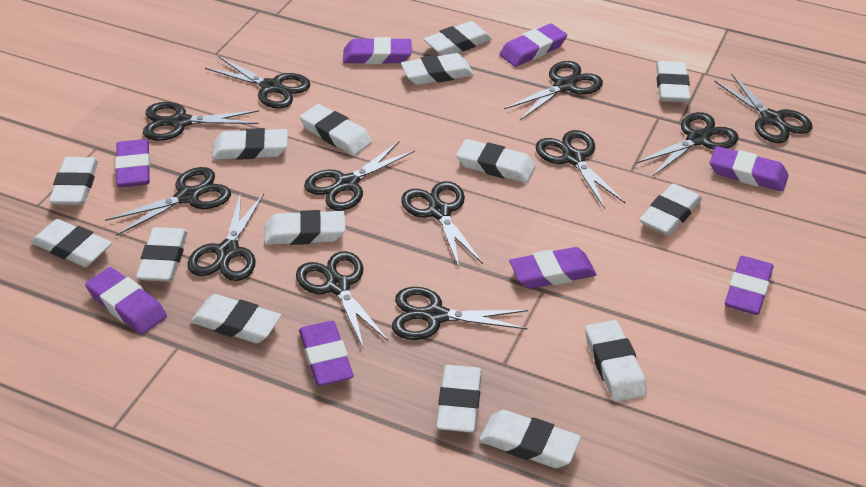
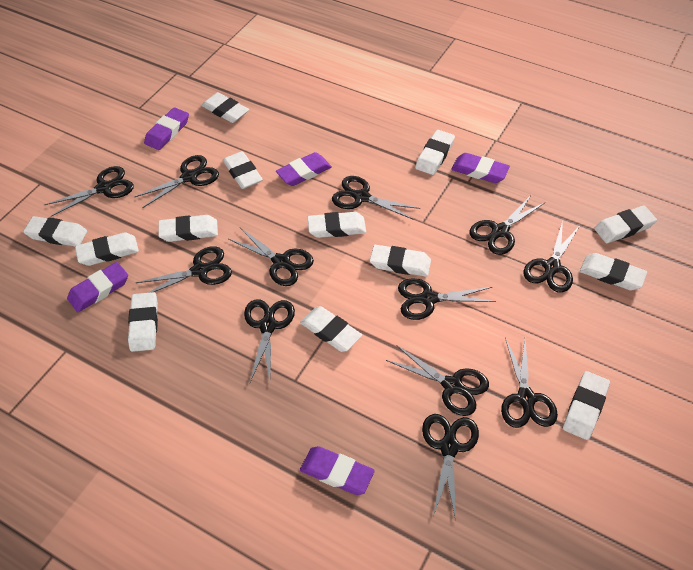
purple eraser: [85,267,167,334] [115,139,150,187] [299,321,354,386] [343,37,412,64] [500,23,567,67] [509,247,596,289] [710,146,789,192] [725,256,774,315] = 8 -> [67,262,128,312] [144,107,189,150] [276,152,332,186] [300,446,375,495] [451,153,510,183] = 5
white eraser: [31,219,112,267] [49,157,98,205] [136,227,188,282] [191,294,281,343] [212,128,288,160] [264,210,345,245] [300,104,372,156] [401,53,474,85] [424,21,492,55] [436,365,481,432] [456,139,536,183] [479,410,581,468] [585,320,647,402] [639,183,702,236] [656,61,690,102] = 15 -> [23,216,87,246] [75,232,139,266] [128,292,158,352] [158,215,218,242] [202,92,249,123] [223,151,263,189] [300,306,362,352] [307,212,366,238] [370,245,431,277] [415,130,455,175] [563,371,610,440] [580,253,647,291] [594,206,657,243] = 13

